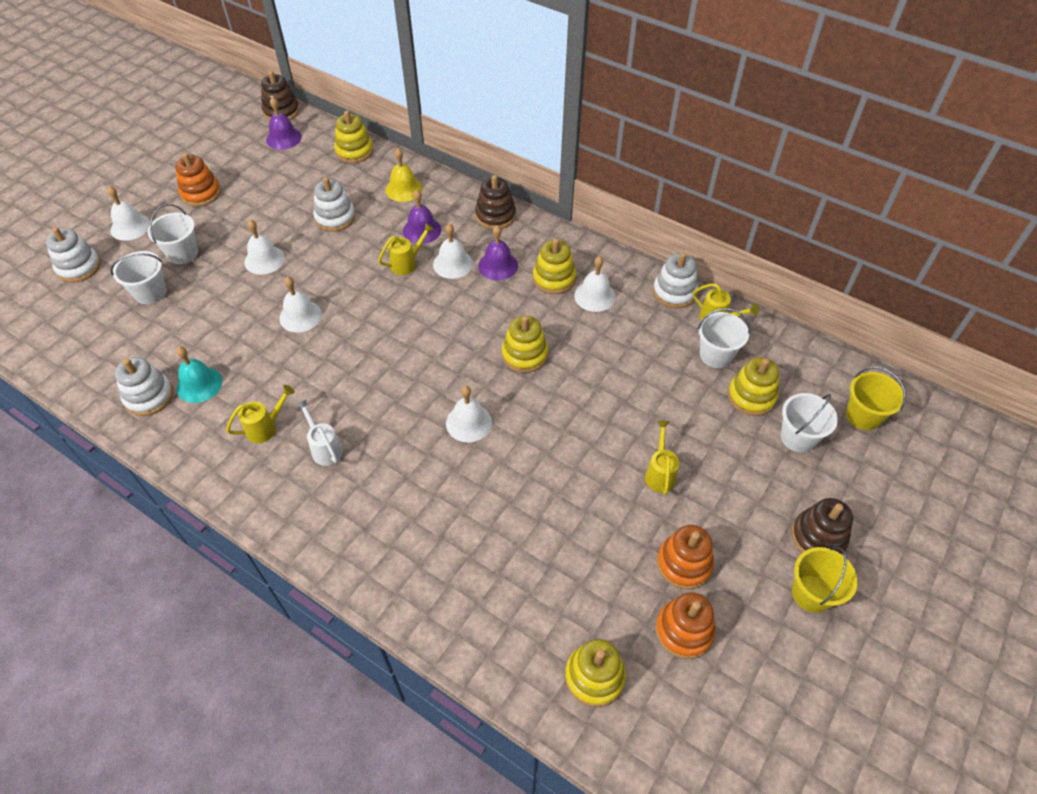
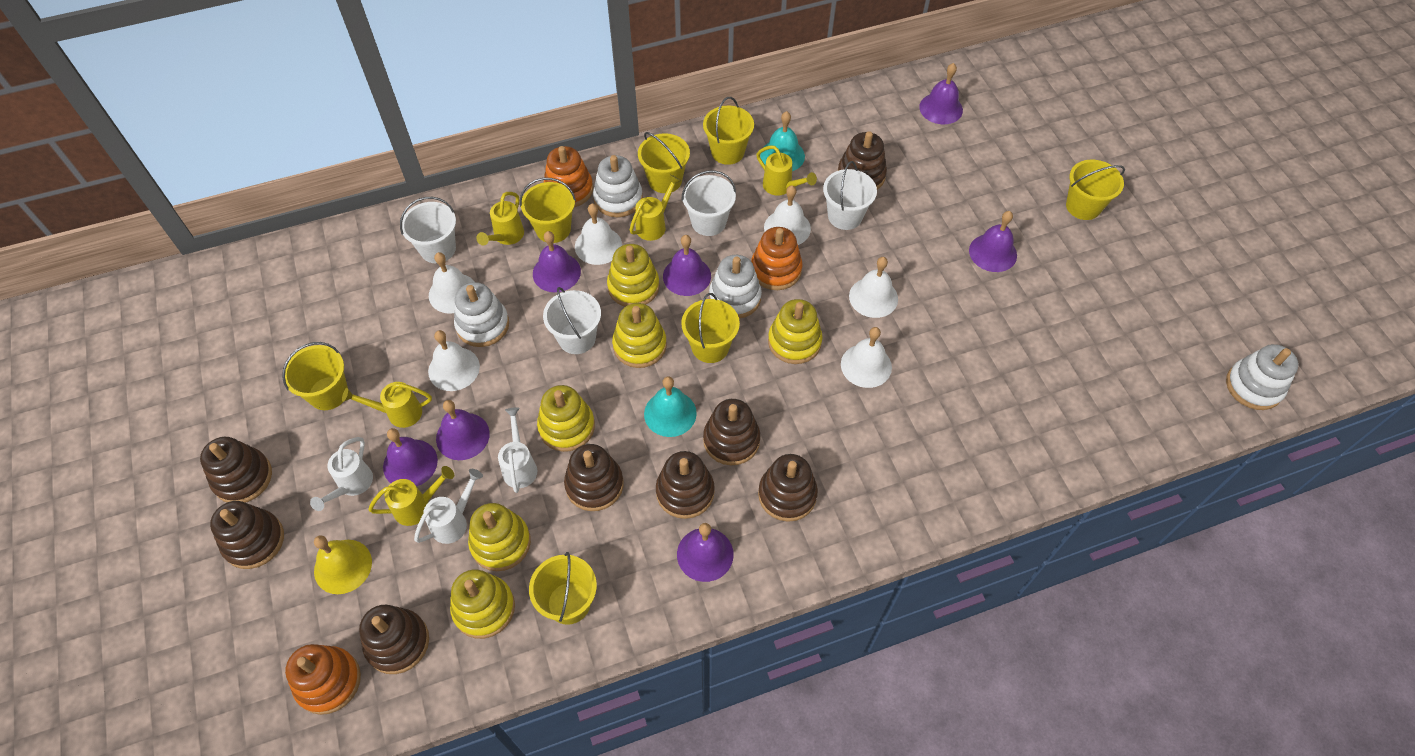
brown stacking toy: [261,71,300,121] [475,175,516,229] [791,498,853,554] = 3 -> [200,437,272,503] [210,501,284,569] [359,605,429,674] [564,444,624,511] [656,451,715,519] [703,399,760,465] [758,454,818,522] [838,131,887,190] = 8
purple bell: [266,97,302,150] [403,190,441,244] [478,225,518,280] = 3 -> [383,428,438,487] [436,400,490,460] [533,231,581,292] [663,235,711,296] [677,523,734,582] [919,63,963,124] [969,211,1017,272] = 7
turquoise bell: [176,346,222,403] = 1 -> [644,376,697,437] [760,111,805,171] = 2
white watering can: [295,399,343,466] = 1 -> [310,437,373,511] [414,469,483,544] [498,407,537,493] = 3
yellow bucket: [792,547,858,613] [846,367,906,430] = 2 -> [282,342,348,410] [520,178,576,243] [529,552,597,625] [638,132,690,193] [681,293,740,363] [703,97,754,165] [1066,160,1125,220] = 7
yellow stacking toy: [334,110,373,163] [502,315,548,373] [533,238,576,294] [565,639,626,707] [728,357,779,416] = 5 -> [450,569,515,639] [468,503,531,571] [537,385,595,452] [607,244,659,307] [612,303,667,368] [768,299,823,364] = 6
yellow watering can: [226,385,295,443] [378,223,434,275] [645,420,679,495] [693,283,759,321] = 4 -> [342,382,432,428] [368,466,454,526] [477,192,524,246] [629,175,681,241] [756,145,817,196] = 5

